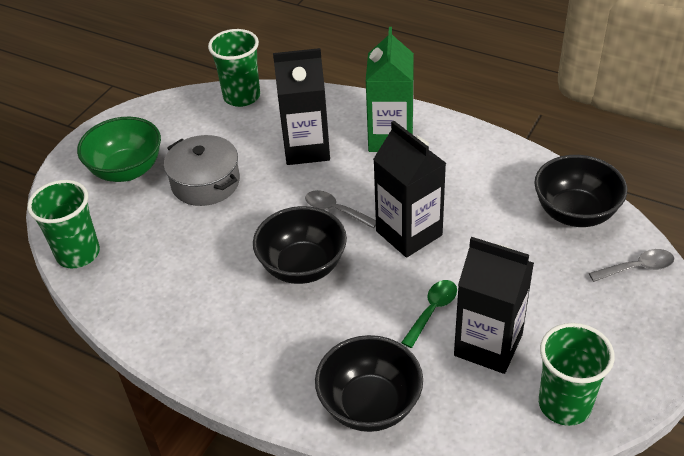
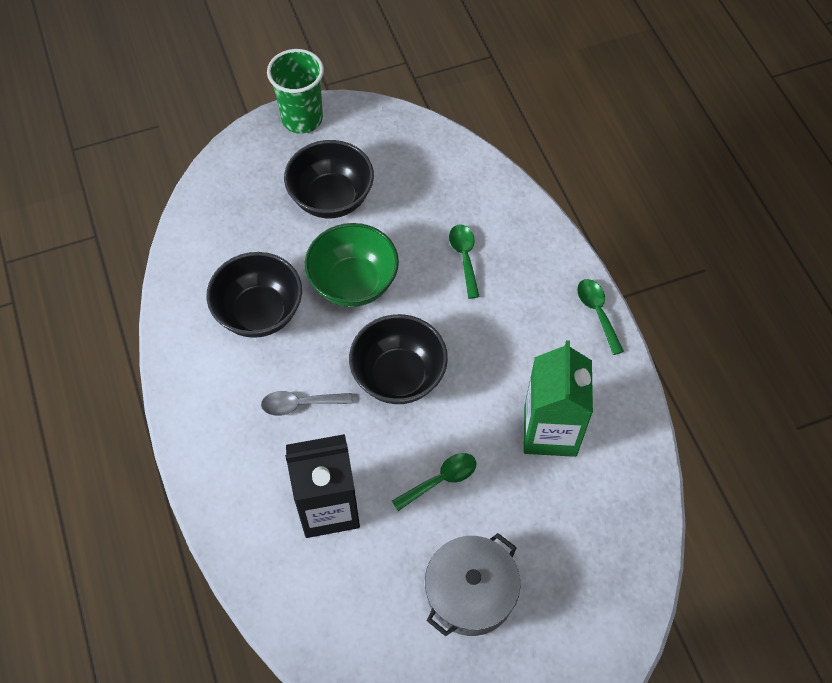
black carton: [273,48,330,165] [373,121,446,258] [454,237,534,374] = 3 -> [285,434,360,538] = 1
green cup: [27,180,100,268] [208,29,260,107] [539,323,615,426] = 3 -> [267,49,324,134] = 1
green spoon: [401,280,457,348] = 1 -> [392,453,476,511] [449,225,480,299] [577,279,624,355] = 3
grey spoon: [305,190,376,228] [589,249,674,282] = 2 -> [261,391,353,416] = 1

